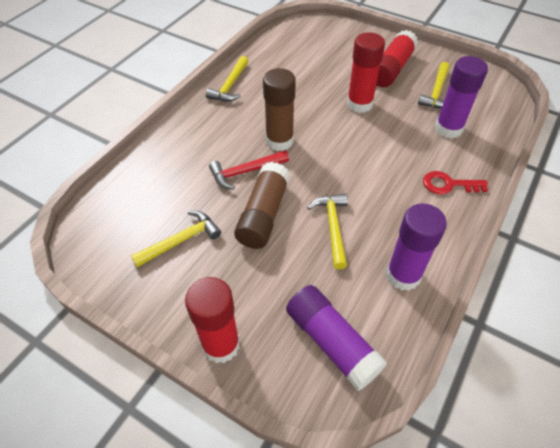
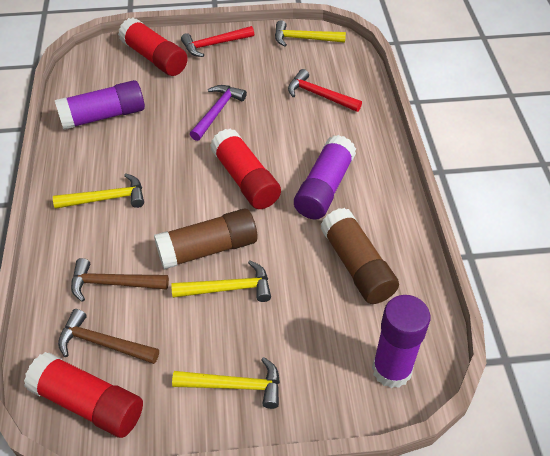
brown hammer: none = 0 -> [58,309,159,364] [71,258,169,302] = 2
purple hammer: none = 0 -> [190,85,247,141] = 1
red hammer: [209,150,289,190] = 1 -> [181,26,254,57] [288,69,362,112] = 2
red key: [423,171,488,194] = 1 -> none = 0

